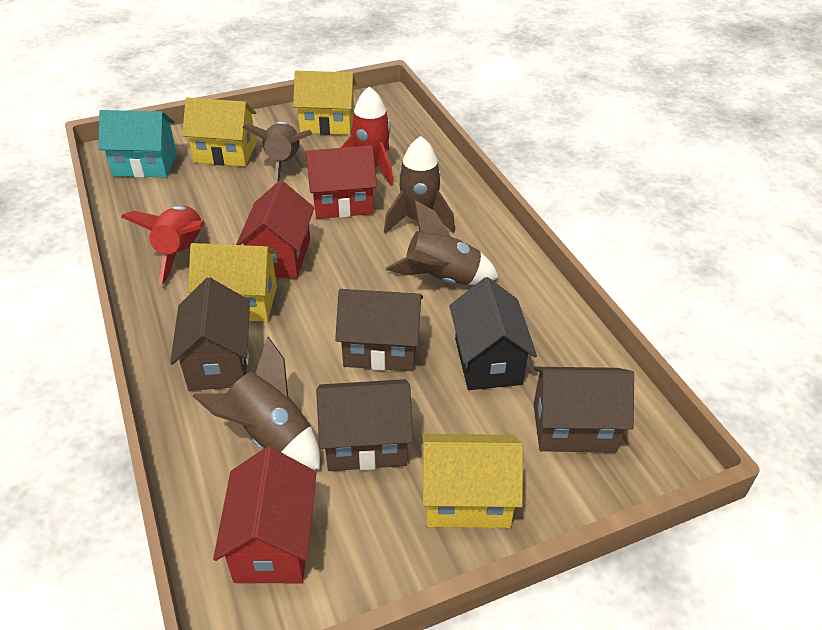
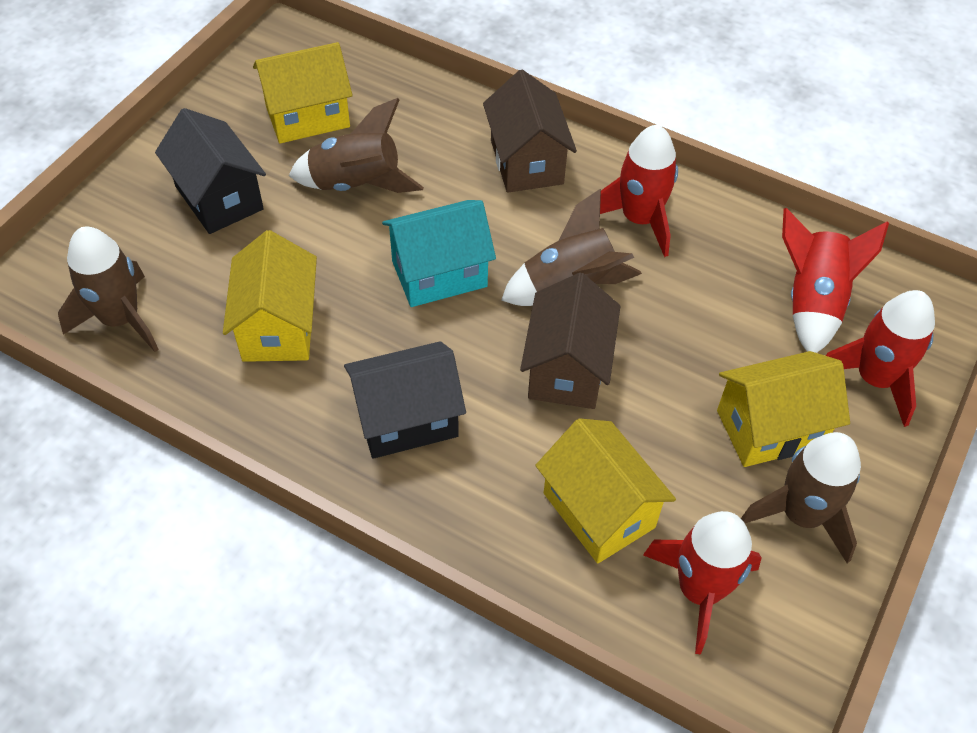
black house: [449,277,537,390] = 1 -> [155,108,266,234] [344,341,466,459] = 2
brown house: [170,277,250,391] [316,379,413,471] [335,289,423,371] [533,367,634,453] = 4 -> [483,70,577,193] [520,273,621,409] = 2
red house: [213,447,316,583] [236,180,314,279] [306,145,377,219] = 3 -> none = 0
red rocket: [121,205,205,285] [341,86,393,186] = 2 -> [600,124,678,257] [643,511,762,655] [782,208,889,353] [826,290,935,427] = 4

